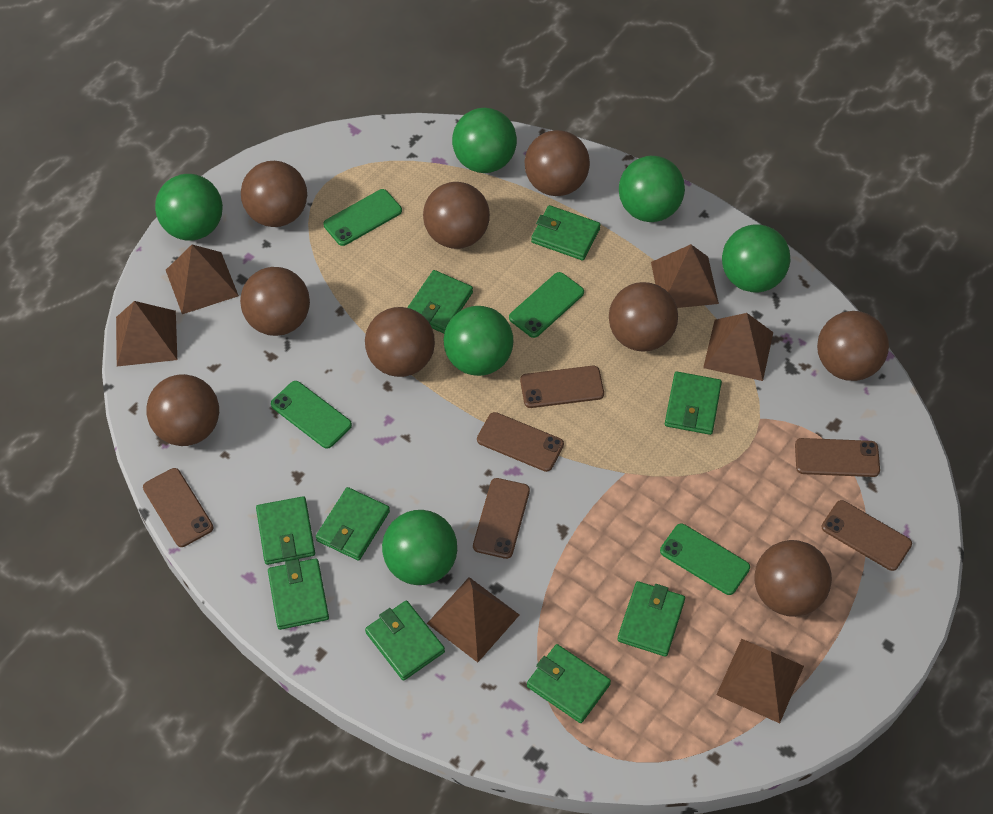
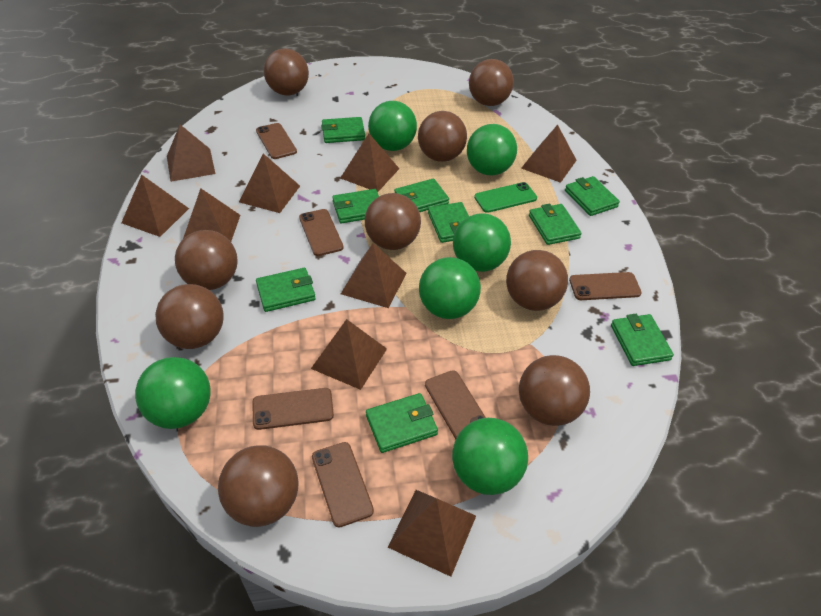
brown pyramid: [116,301,177,367] [166,245,239,314] [427,577,519,662] [651,244,719,308] [703,313,773,381] [716,639,804,723] = 6 -> [122,175,189,237] [167,125,215,182] [183,188,240,241] [239,154,300,213] [311,319,387,390] [340,134,399,192] [341,243,407,308] [388,490,476,577] [521,125,577,183] = 9
green phone: [271,381,352,449] [323,189,402,246] [509,272,584,338] [660,524,750,595] = 4 -> [474,182,537,213] = 1

